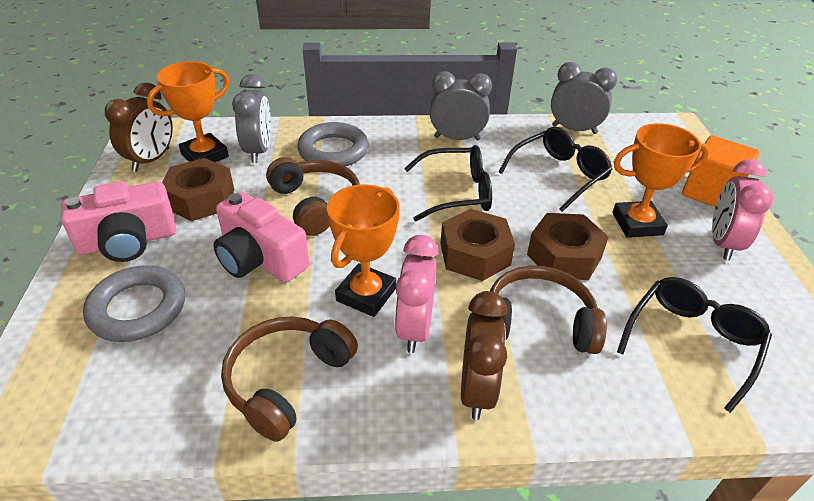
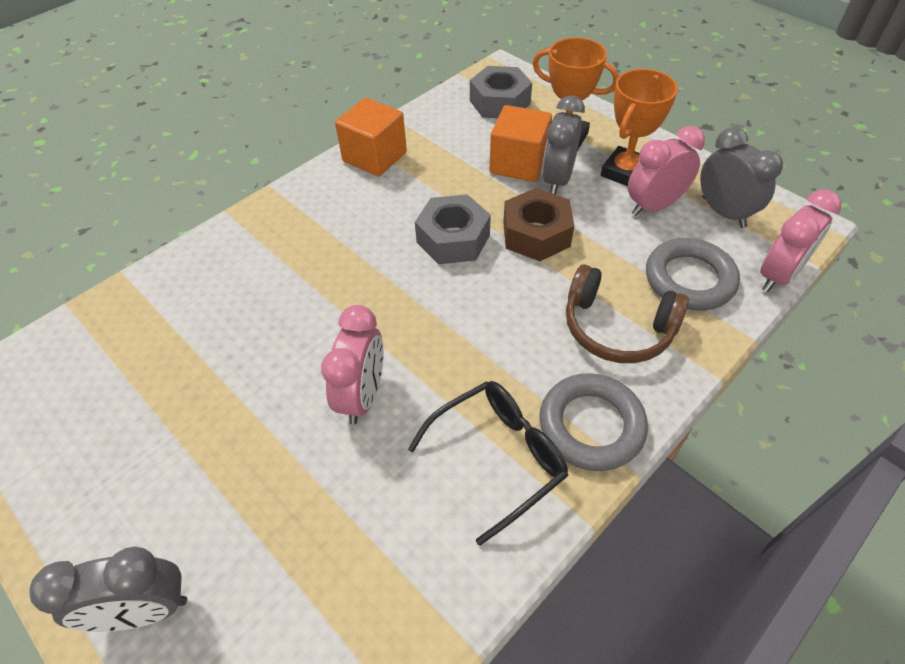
black glasses: [404,145,492,221] [498,127,613,212] [617,277,772,413] = 3 -> [408,381,569,545] = 1
brown clock: [105,83,173,172] [461,291,507,420] = 2 -> none = 0
brown headphones: [221,316,358,442] [266,157,360,236] [490,266,607,354] = 3 -> [566,264,689,363] = 1
brown nut: [162,158,234,221] [440,209,515,281] [527,213,609,280] = 3 -> [503,188,574,261] = 1
grey nut: none = 0 -> [415,194,491,264] [470,66,532,118] = 2
orange cube: [682,135,759,207] = 1 -> [335,98,407,177] [490,105,552,182] = 2
orange trophy: [147,61,229,162] [327,184,400,317] [612,123,709,238] = 3 -> [532,37,619,151] [601,69,678,186] = 2
pink camera: [61,181,176,262] [213,191,309,283] = 2 -> none = 0
pink clock: [395,235,439,353] [712,159,774,260] = 2 -> [321,305,384,425] [628,126,705,216] [760,189,841,292] = 3

